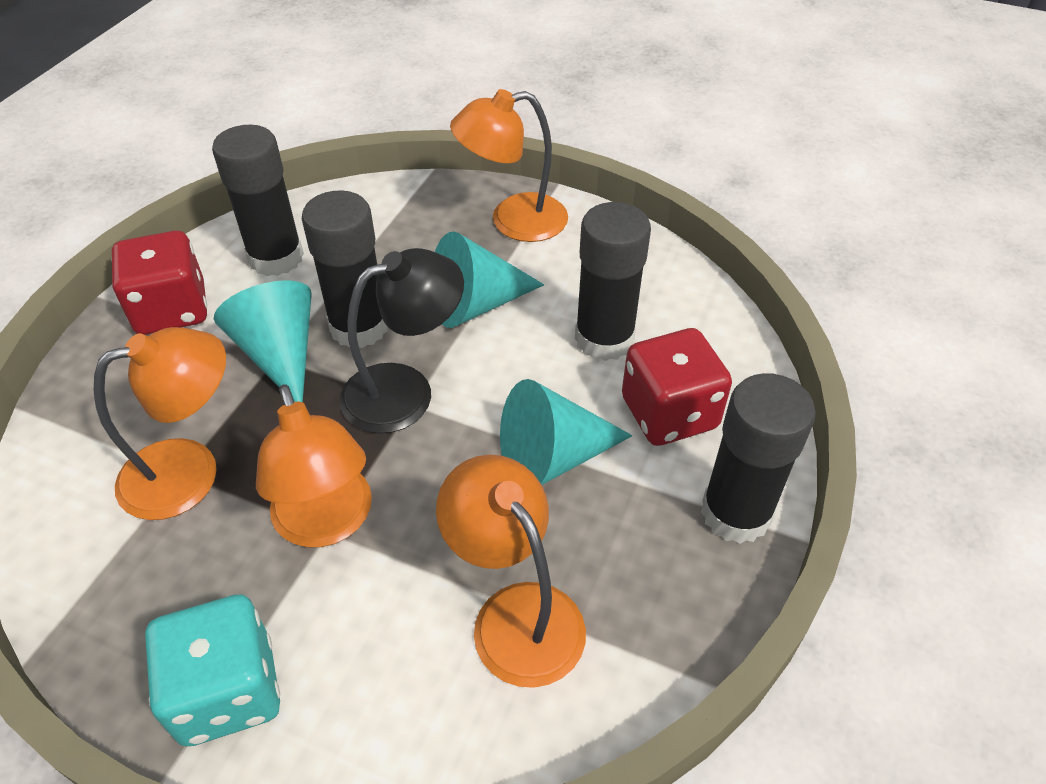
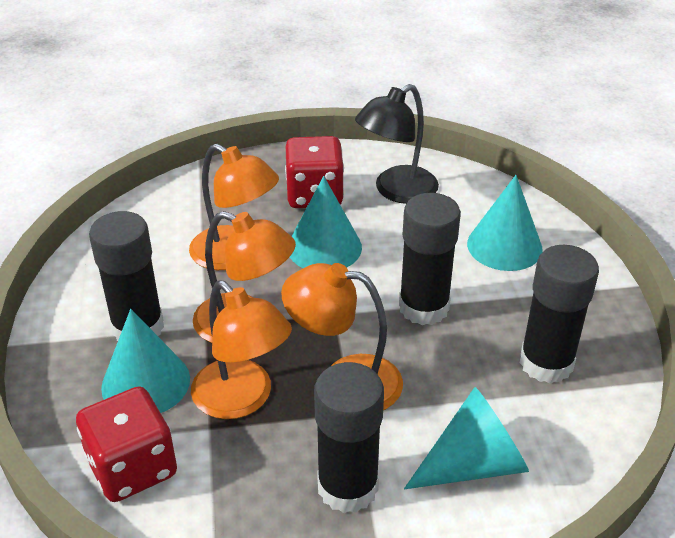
turquoise cone: [214,280,312,402] [435,231,544,328] [500,379,632,485] = 3 -> [101,309,190,413] [290,176,362,268] [404,387,529,489] [467,175,543,271] = 4
turquoise dice: [145,595,280,746] = 1 -> none = 0

